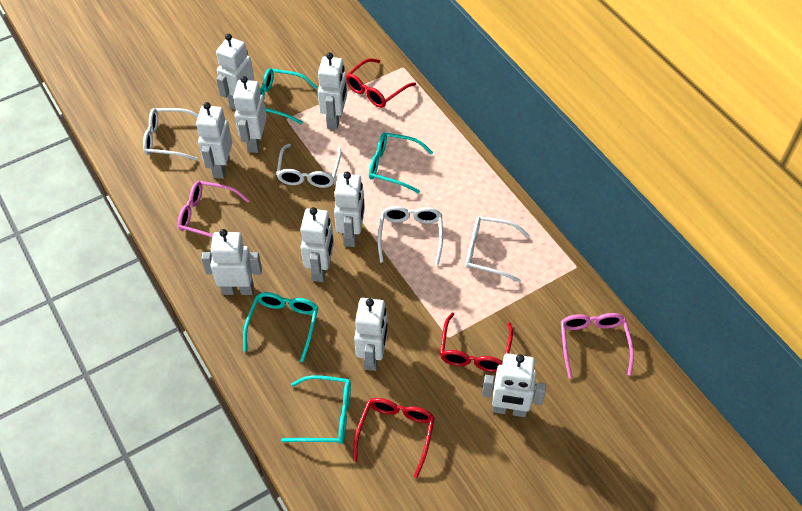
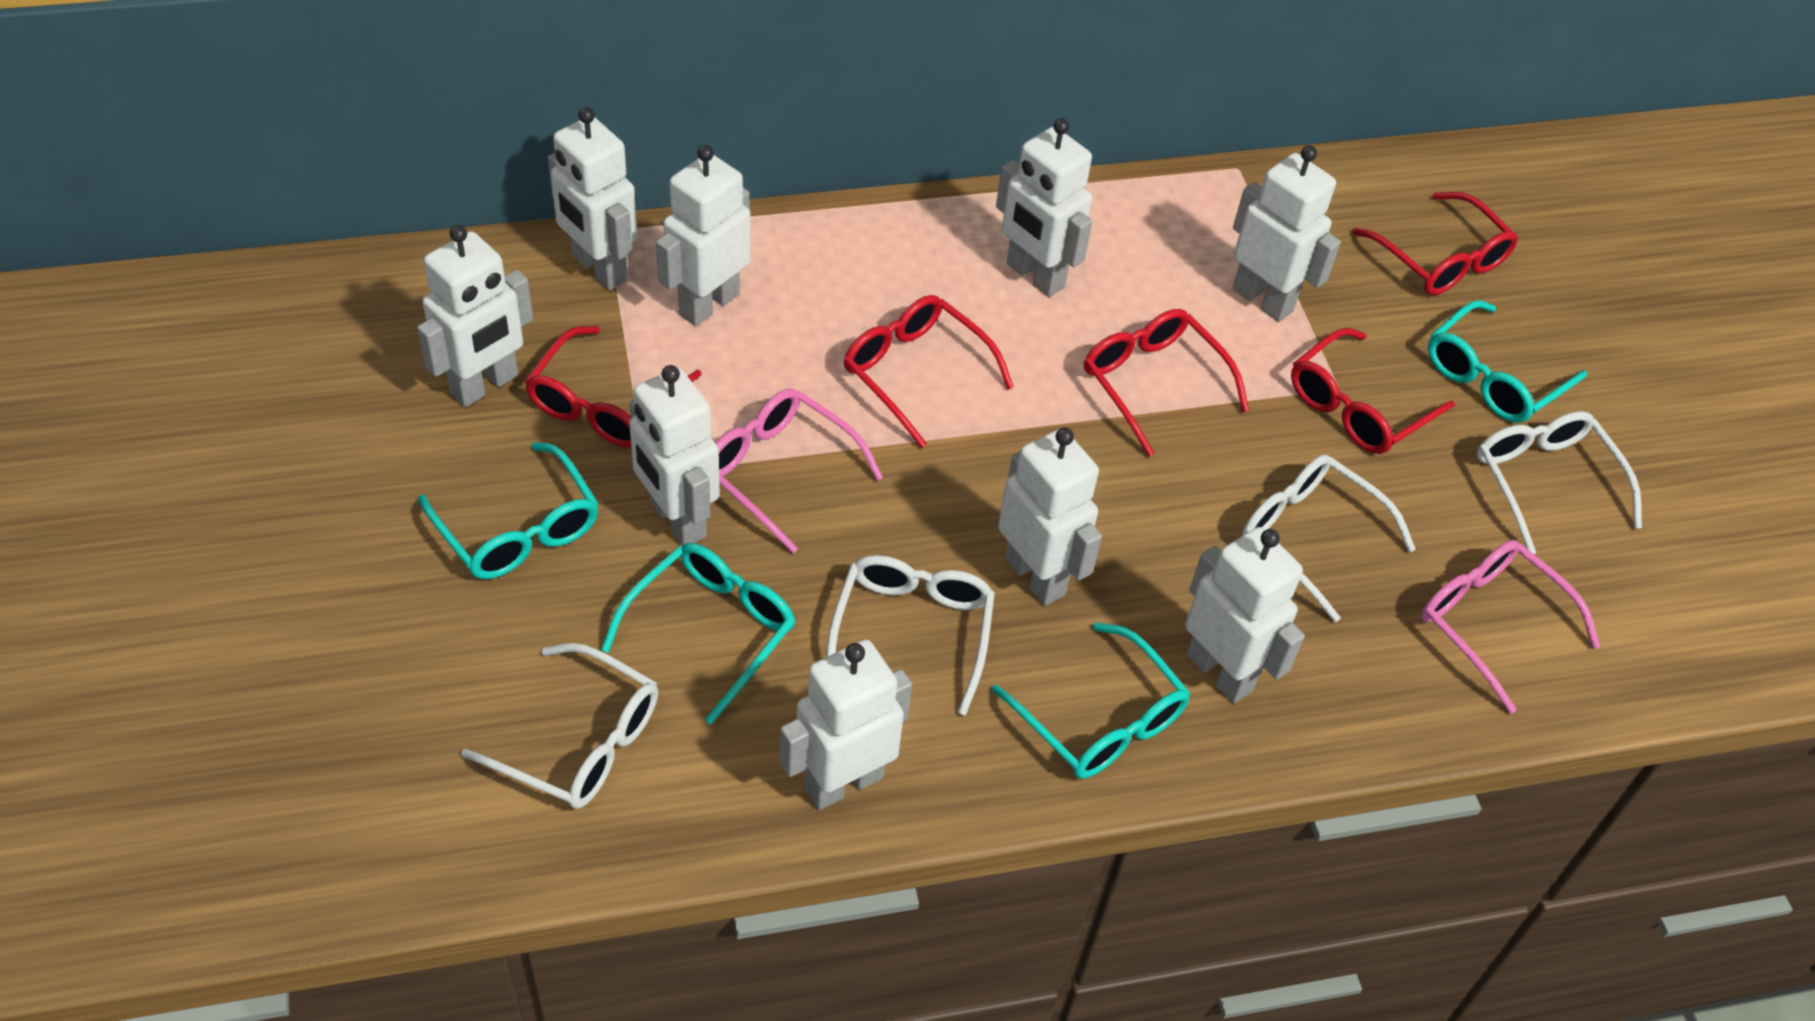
red glasses: [346,58,416,108] [353,398,435,478] [440,312,513,372] = 3 -> [524,326,702,448] [844,295,1014,448] [1084,309,1249,457] [1291,328,1455,454] [1352,192,1518,295] = 5

